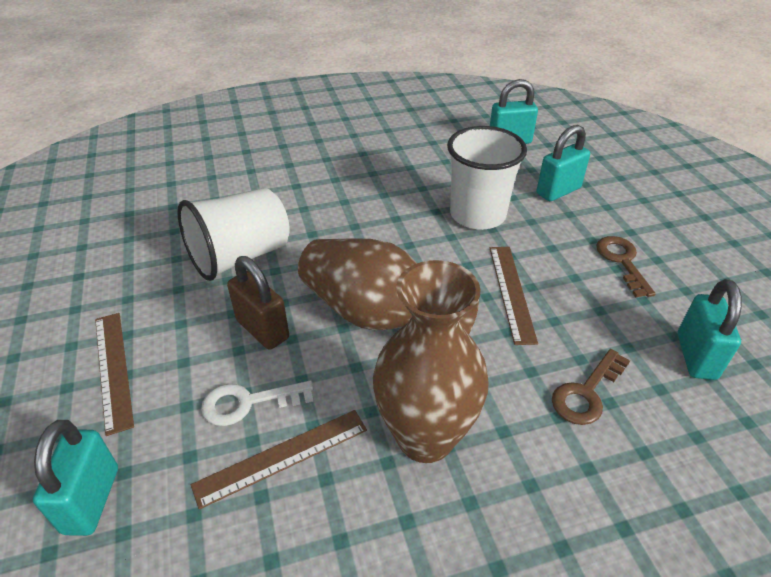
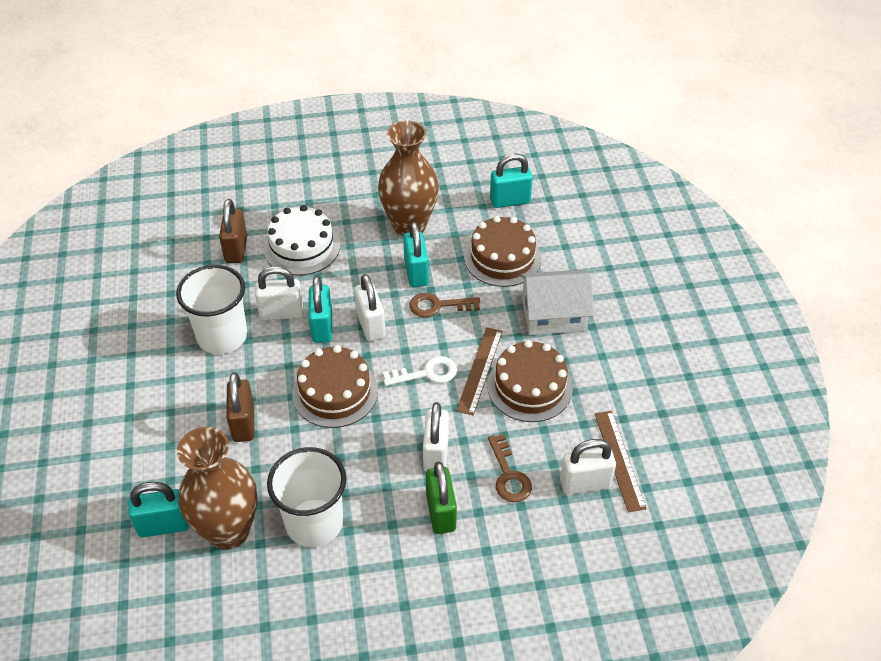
brown cake: none = 0 -> [292,345,378,428] [464,216,541,287] [487,340,573,422] = 3
brown padlock: [227,256,289,350] = 1 -> [219,199,247,263] [226,372,254,442] = 2
brown ruler: [95,313,134,436] [191,410,367,509] [490,247,538,345] = 3 -> [456,327,503,415] [594,411,647,512] = 2
green padlock: none = 0 -> [426,462,457,534] = 1
white cake: none = 0 -> [264,205,340,275] = 1
white house: none = 0 -> [520,270,594,335] = 1
white padlock: none = 0 -> [255,266,303,320] [354,274,386,341] [423,402,449,471] [560,439,616,494] = 4

